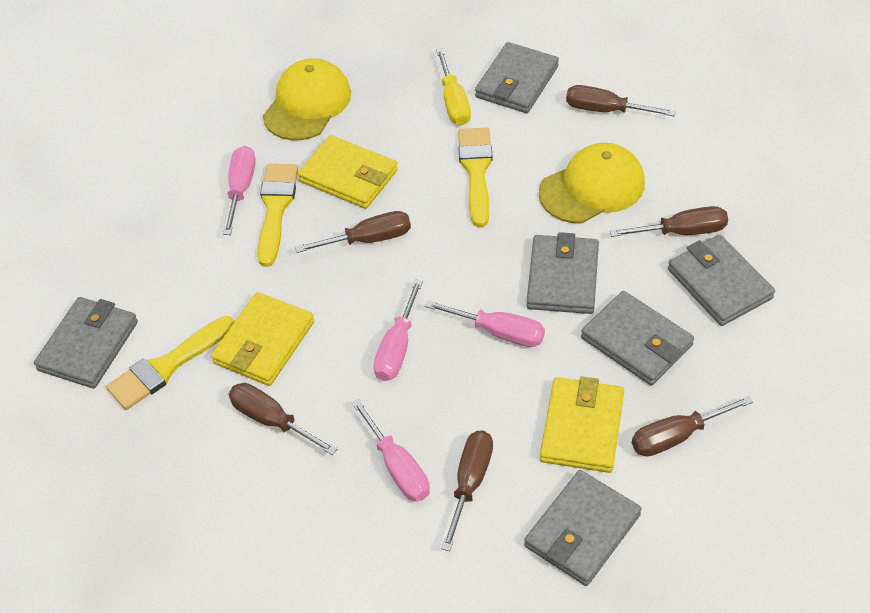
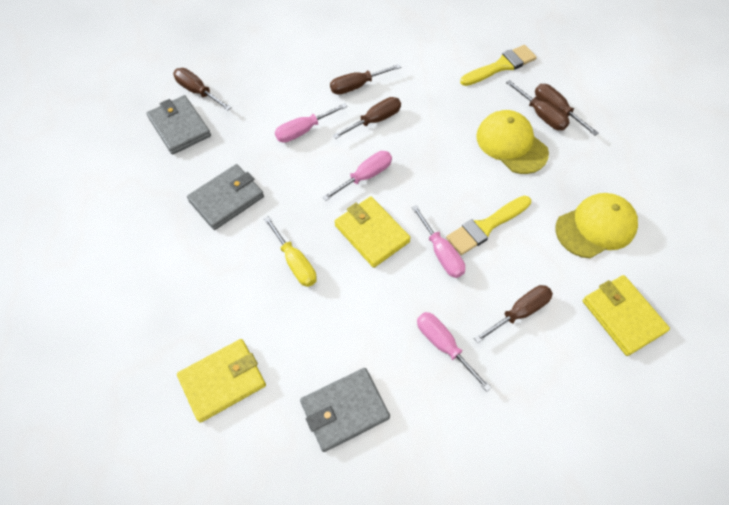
grey wallet: [34,297,138,388] [475,42,559,113] [524,470,642,586] [526,232,599,314] [581,291,694,386] [668,235,775,326] = 6 -> [147,95,211,155] [187,164,264,230] [300,368,390,452] = 3
yellow brush: [106,316,234,410] [258,164,298,267] [458,128,493,227] = 3 -> [446,196,531,255] [460,45,537,86] = 2

